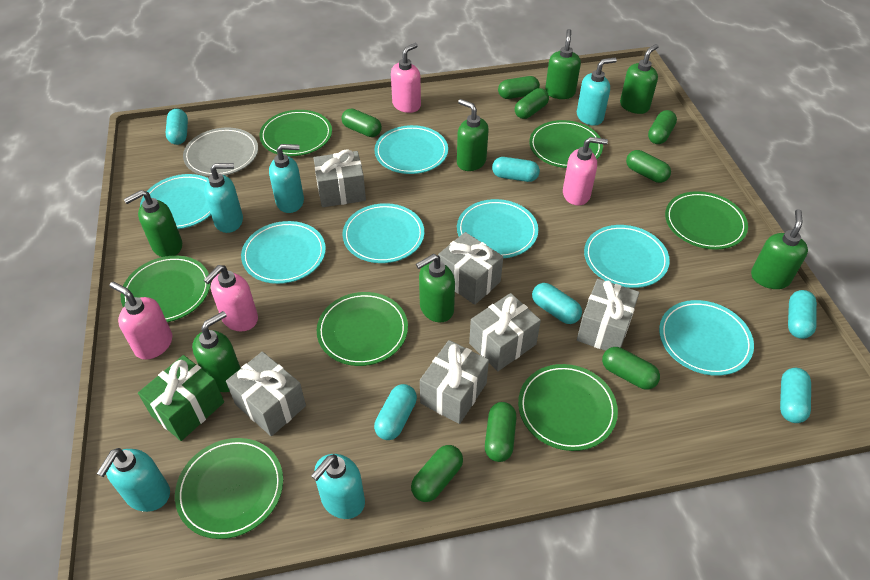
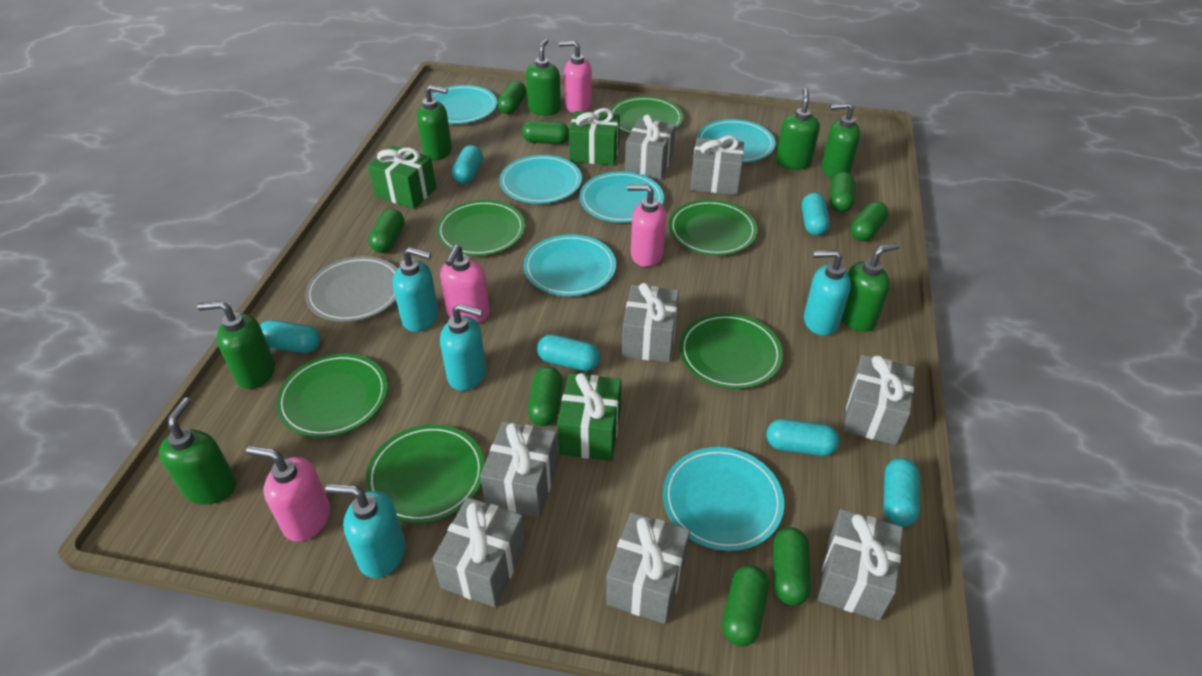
green gift: [138,355,224,441] = 1 -> [368,145,436,209] [557,373,621,461] [569,108,620,165] = 3
green plate: [121,256,210,322] [175,438,283,539] [259,110,332,156] [317,292,408,366] [518,364,618,451] [529,120,603,168] [665,191,748,250] = 7 -> [276,354,388,438] [365,425,485,524] [436,200,525,256] [610,96,683,134] [669,200,757,256] [679,313,783,389] = 6
grey gift: [226,351,306,436] [314,149,366,207] [420,340,489,424] [438,232,503,305] [469,293,541,371] [577,279,640,351] = 6 -> [432,497,526,607] [480,421,558,518] [606,512,690,624] [622,283,679,362] [625,114,676,180] [690,135,744,195] [817,509,903,621] [843,355,915,445] = 8
turquoise plate: [140,174,211,229] [241,221,326,284] [342,203,424,263] [375,125,448,174] [457,199,538,258] [584,225,670,288] [659,300,754,376] = 7 -> [431,85,497,124] [499,155,582,204] [523,234,616,296] [579,171,664,223] [663,447,784,551] [697,119,775,163] = 6
turquoise soap dispenser: [97,448,170,512] [204,163,243,233] [269,144,304,213] [311,454,365,519] [577,58,617,126] = 5 -> [325,484,405,578] [393,247,439,332] [440,304,486,391] [804,250,851,336] = 4

